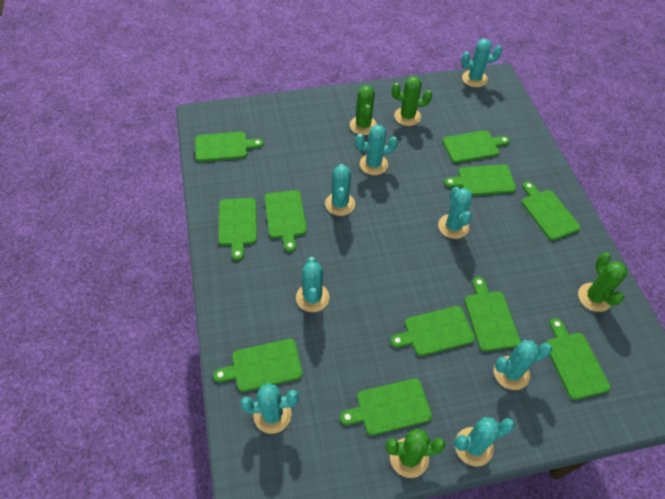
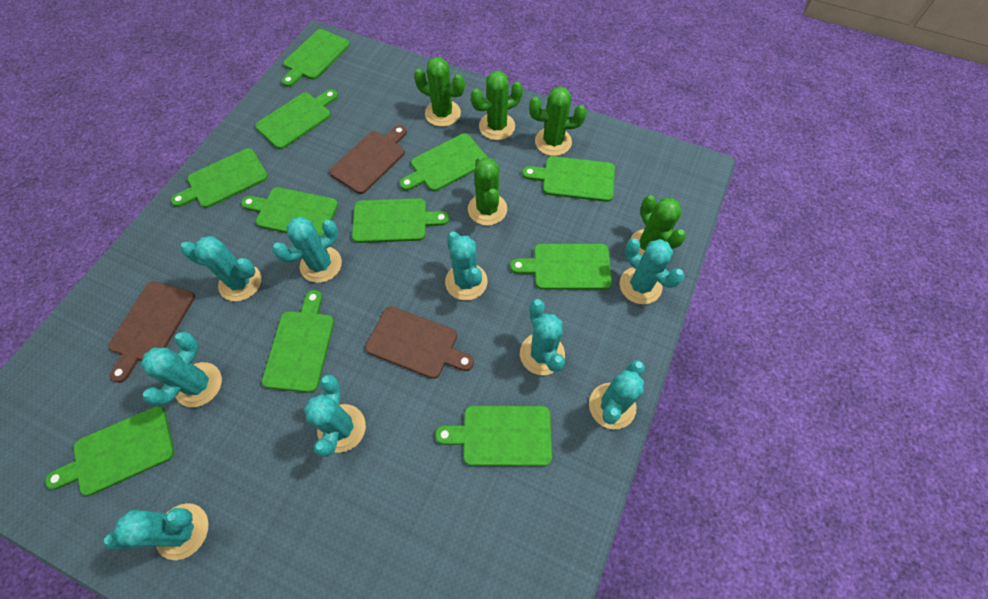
brown cutting board: none = 0 -> [108,281,195,383] [329,125,407,194] [365,306,474,379] = 3
green cactus: [350,85,377,135] [386,428,446,478] [392,76,432,126] [578,252,627,312] = 4 -> [414,57,465,127] [468,156,507,226] [471,71,523,140] [529,86,587,156] [630,195,686,256] = 5
turquoise cactus: [240,383,299,434] [296,257,330,312] [325,164,355,216] [355,125,398,175] [438,187,473,239] [454,417,515,467] [461,39,502,87] [494,340,552,390] = 8 -> [104,503,209,560] [141,332,222,407] [180,236,261,301] [272,217,342,283] [304,375,366,457] [445,232,488,300] [520,299,565,375] [589,360,645,429] [620,239,685,304] = 9

